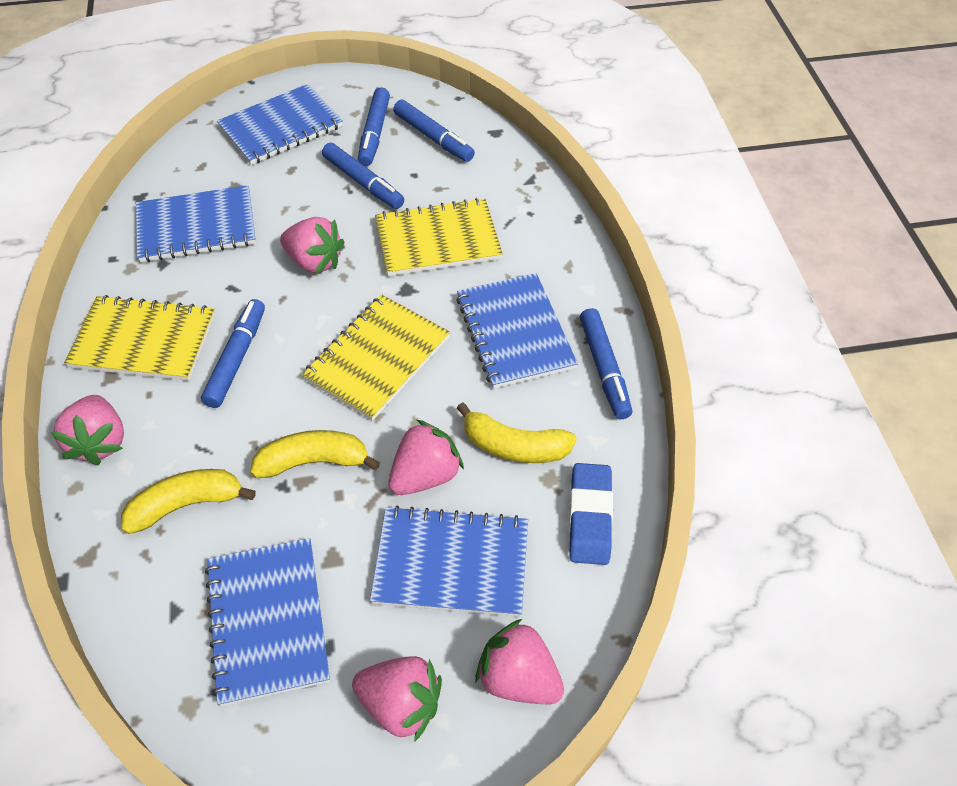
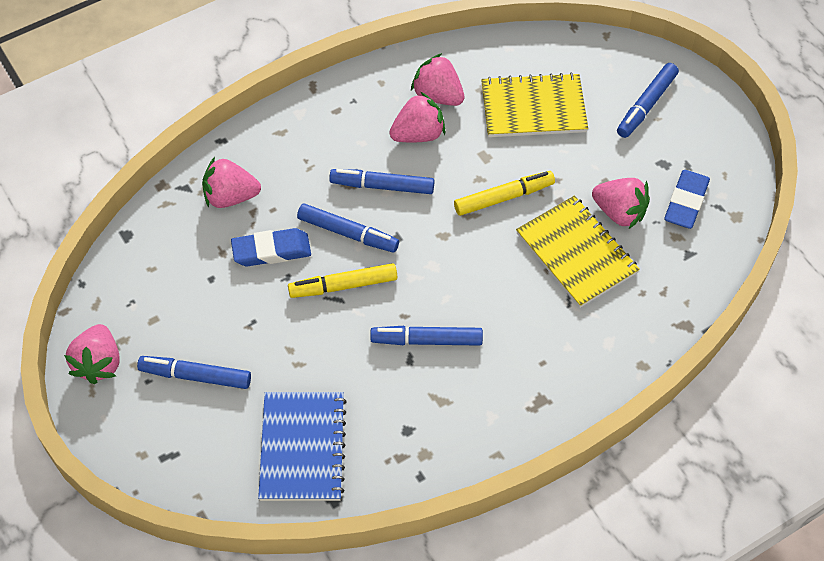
blue eraser: [569,463,613,565] = 1 -> [231,228,311,267] [664,170,710,229] = 2
blue notebook: [136,185,256,262] [205,538,330,706] [217,84,343,165] [370,506,528,617] [456,273,578,389] = 5 -> [258,392,347,501] = 1
yellow banana: [121,469,256,534] [250,430,380,478] [457,402,577,463] = 3 -> none = 0
yellow marker: none = 0 -> [288,263,397,298] [454,171,555,216] = 2
yellow notebook: [64,295,215,381] [302,295,450,421] [375,198,503,276] = 3 -> [481,72,588,137] [516,195,640,308] = 2

